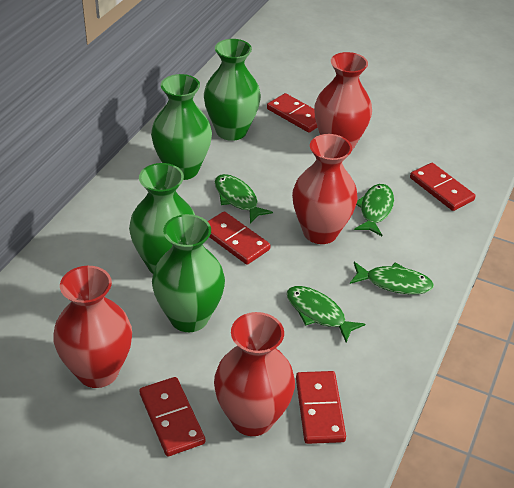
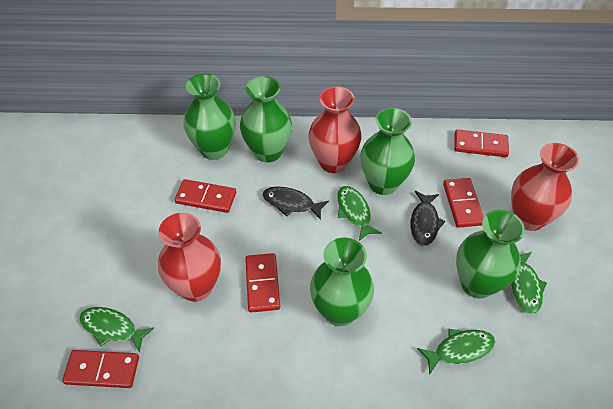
black fish: none = 0 -> [263,186,329,220] [410,191,445,246] = 2
green vase: [129,163,195,274] [151,74,212,180] [152,214,225,332] [204,39,261,141] = 4 -> [184,74,236,160] [240,76,292,163] [310,238,374,326] [360,108,415,195] [456,210,525,299] = 5
red vase: [53,266,132,388] [214,312,295,436] [292,134,357,244] [314,52,372,150] = 4 -> [158,213,221,302] [309,87,362,173] [511,143,579,231] = 3

